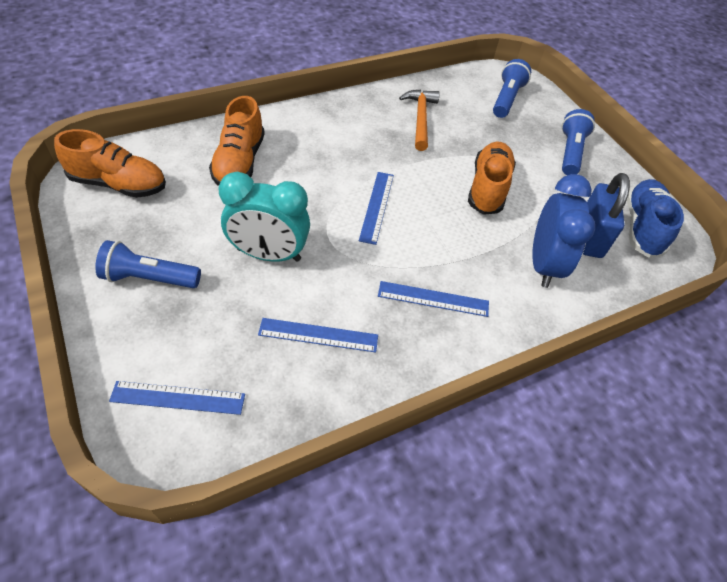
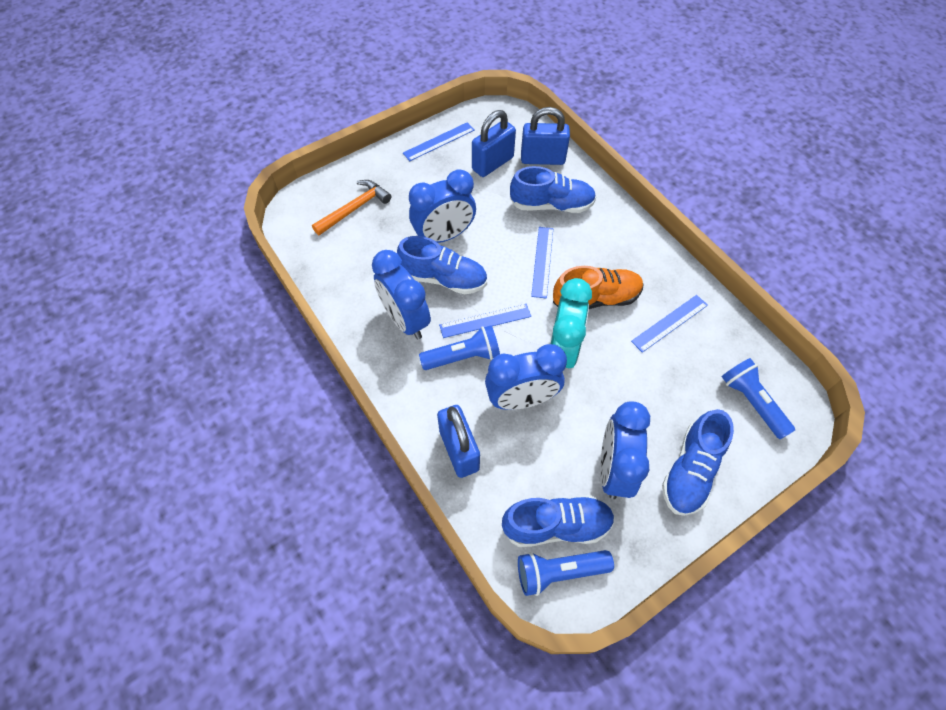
blue clock: [532,174,595,288] = 1 -> [372,250,431,339] [409,170,476,243] [485,344,567,410] [600,402,650,499] = 4
blue padlock: [583,173,630,258] = 1 -> [437,405,480,478] [472,110,516,177] [521,107,570,165] = 3
blue shoe: [626,179,684,258] = 1 -> [397,236,487,294] [502,495,615,547] [510,166,596,213] [662,409,734,516] = 4
orange shoe: [54,129,166,198] [209,96,265,186] [468,141,516,215] = 3 -> [553,266,644,309] = 1

